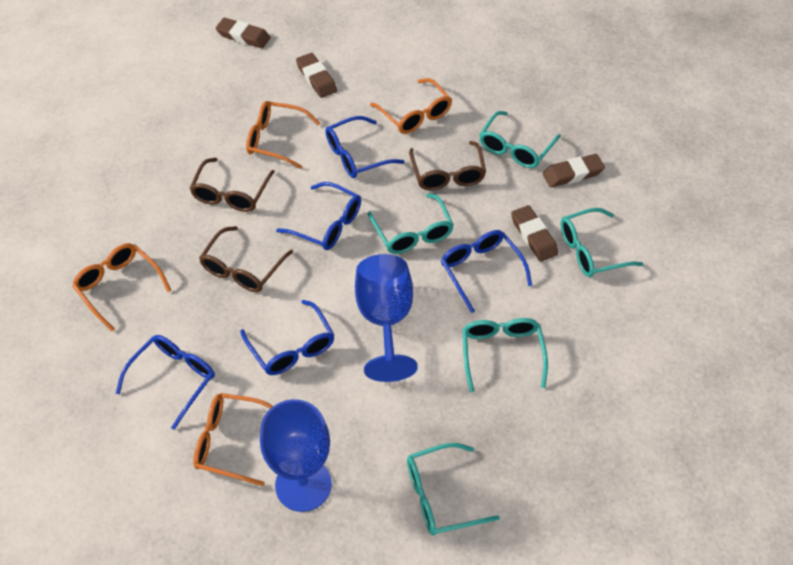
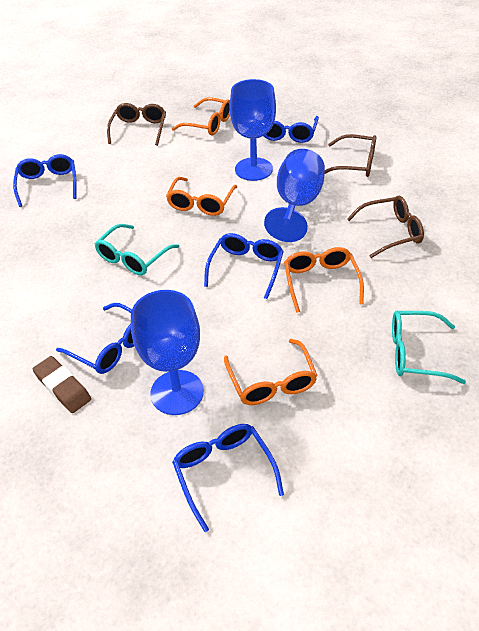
blue goblet: [260,399,332,512] [355,254,418,382] = 2 -> [131,290,204,415] [230,79,276,181] [264,149,325,242] = 3
brown eraser: [216,18,271,48] [296,53,337,98] [511,205,558,262] [543,154,605,188] = 4 -> [33,356,91,413] = 1
turquoise glasses: [368,193,454,254] [407,443,500,536] [462,318,548,392] [479,111,561,168] [560,208,644,277] = 5 -> [95,224,179,275] [392,311,466,384] = 2

